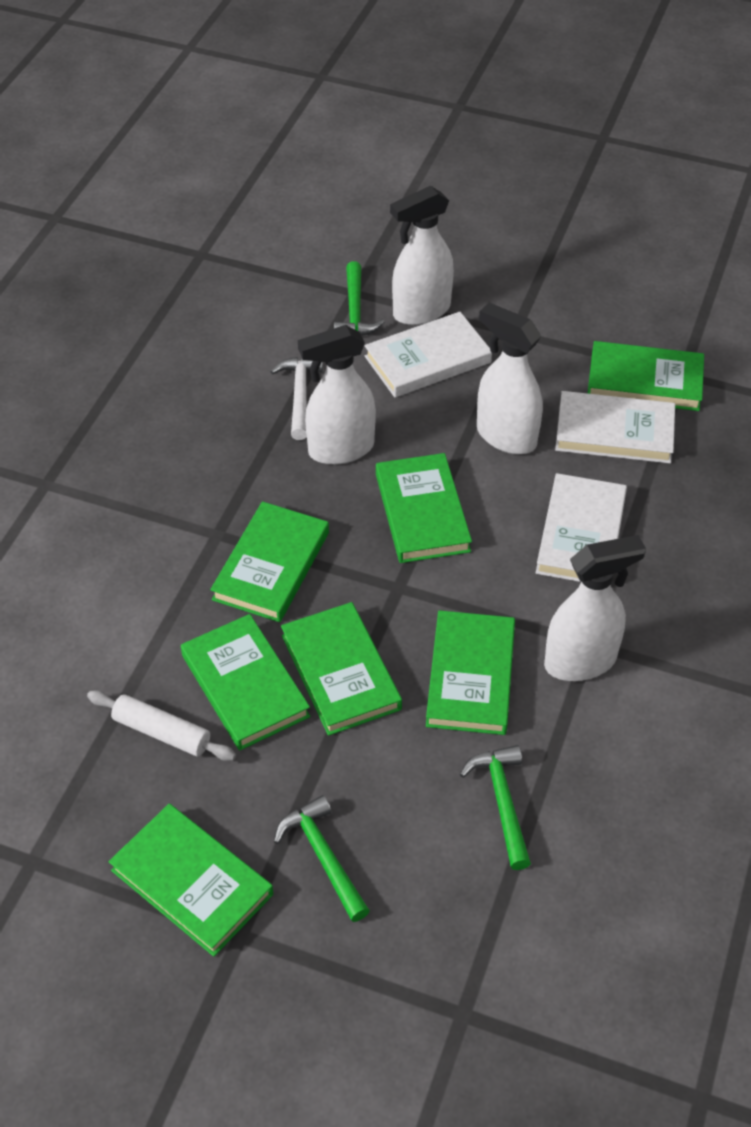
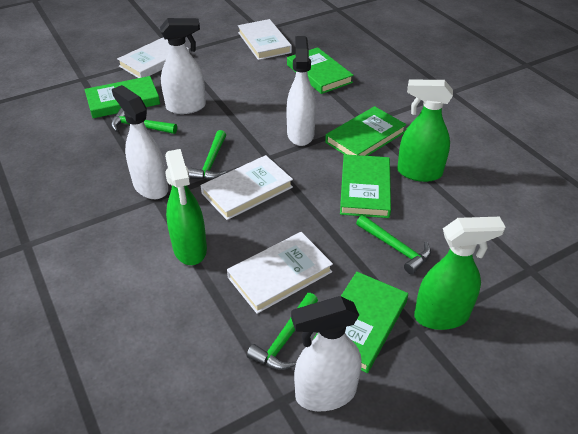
green book: [109,804,273,957] [181,614,310,750] [210,501,329,622] [281,602,402,736] [376,453,472,563] [426,610,515,735] [588,341,704,411] = 7 -> [85,76,160,118] [287,47,353,94] [313,272,408,373] [325,106,406,156] [340,154,391,218] = 5
green hammer: [274,795,370,922] [334,261,385,336] [460,745,531,870] = 3 -> [111,108,177,134] [188,130,226,180] [247,293,318,370] [356,215,431,274] = 4
green spray bottle: none = 0 -> [165,149,207,265] [397,79,453,182] [414,217,505,330] = 3
white book: [365,312,492,397] [536,473,627,582] [555,391,675,463] = 3 -> [117,37,189,78] [200,155,293,220] [227,232,333,314] [238,19,292,60] = 4
white hammer: [270,357,323,440] = 1 -> none = 0
white rolling pin: [87,690,236,761] = 1 -> none = 0

